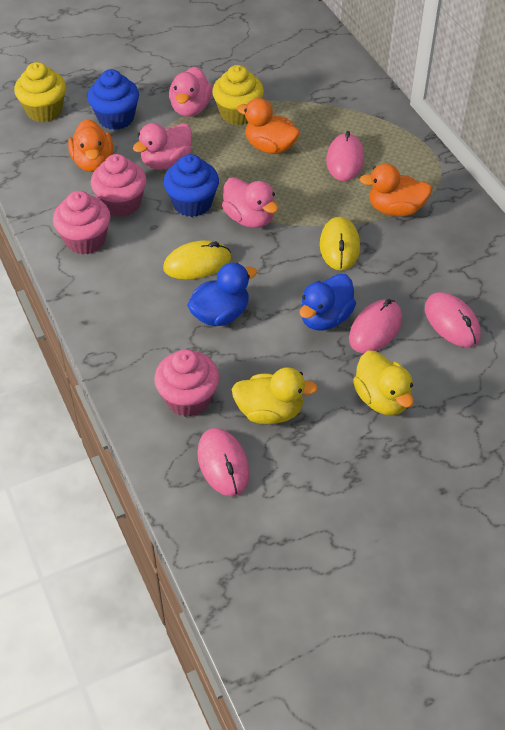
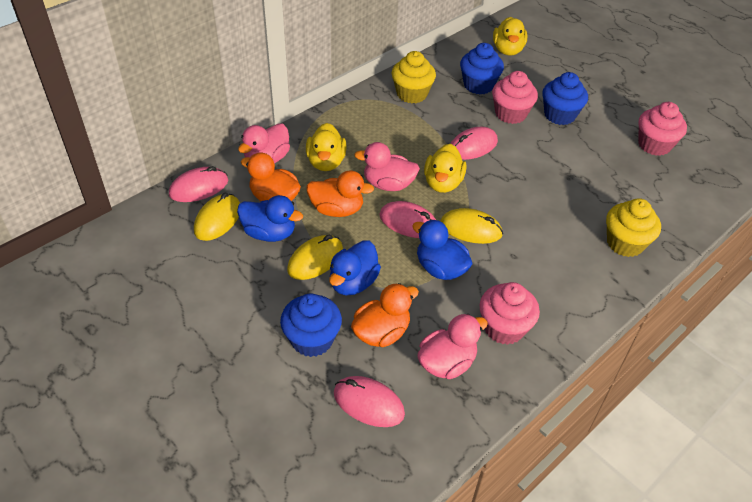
blue cupcake: [87,69,139,130] [163,154,219,217] = 2 -> [280,294,342,357] [460,43,504,95] [542,72,588,125] = 3
blue duck: [187,263,257,326] [300,274,356,331] = 2 -> [237,195,303,242] [329,240,381,295] [412,219,473,280] = 3
yellow duck: [232,367,318,424] [353,351,414,416] = 2 -> [306,123,347,171] [424,144,466,193] [493,17,527,56] = 3
yellow mouse: [163,240,231,280] [320,216,360,271] = 2 -> [194,193,240,241] [287,235,343,280] [440,208,503,244] = 3

